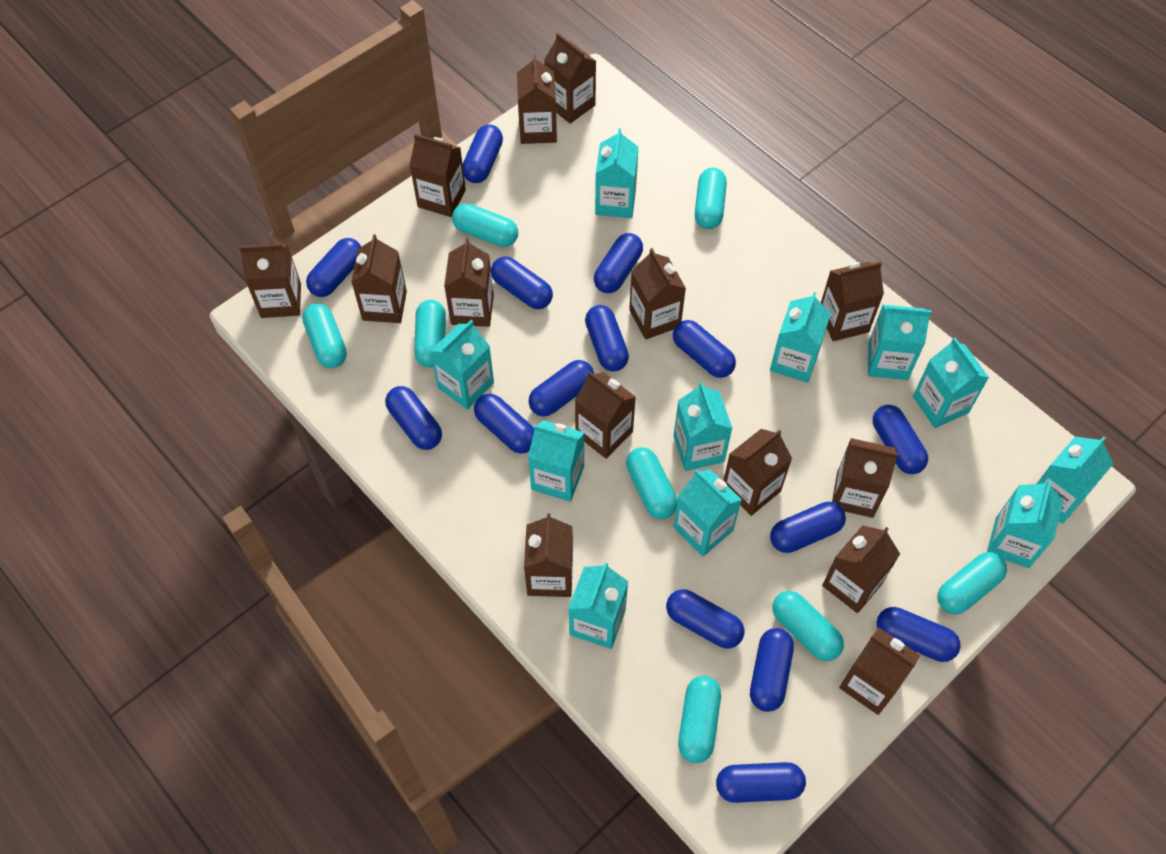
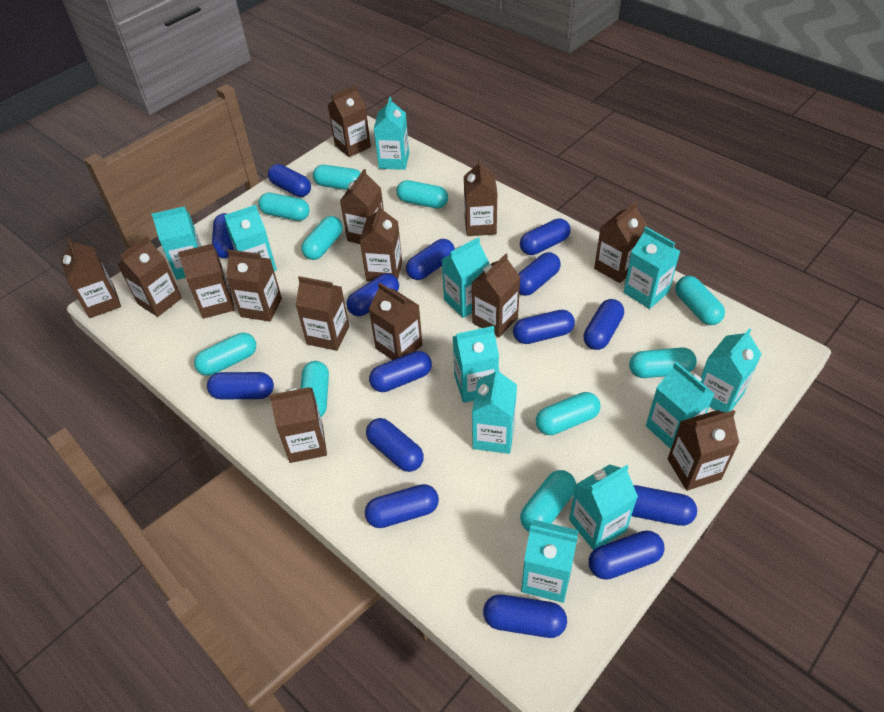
turquoise capsule: [302,303,347,368] [414,300,446,368] [452,203,518,247] [626,447,677,519] [678,676,721,763] [695,168,727,229] [773,591,844,661] [937,552,1007,614] = 8 -> [194,333,256,376] [258,193,310,221] [300,361,329,417] [301,216,343,260] [313,165,361,190] [396,180,448,209] [520,470,576,532] [536,392,601,435] [629,347,697,378] [675,276,725,325] = 10

